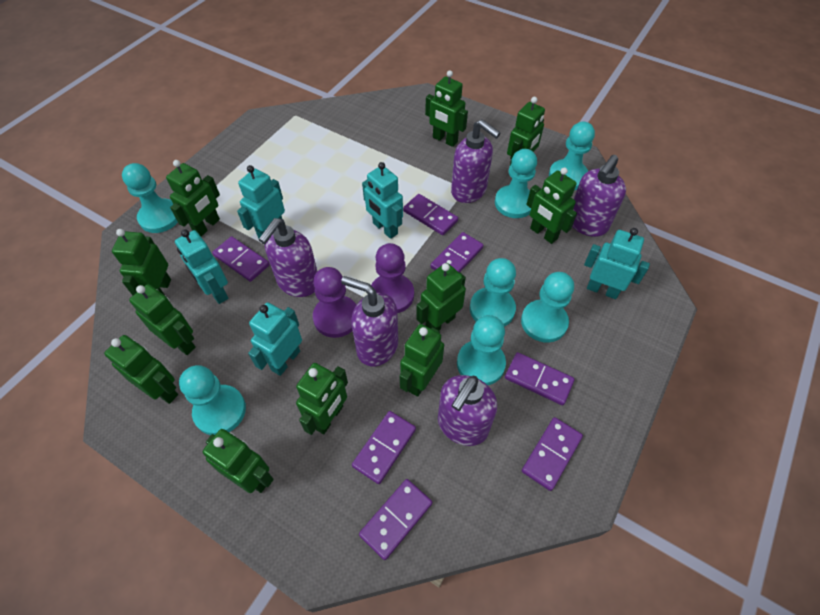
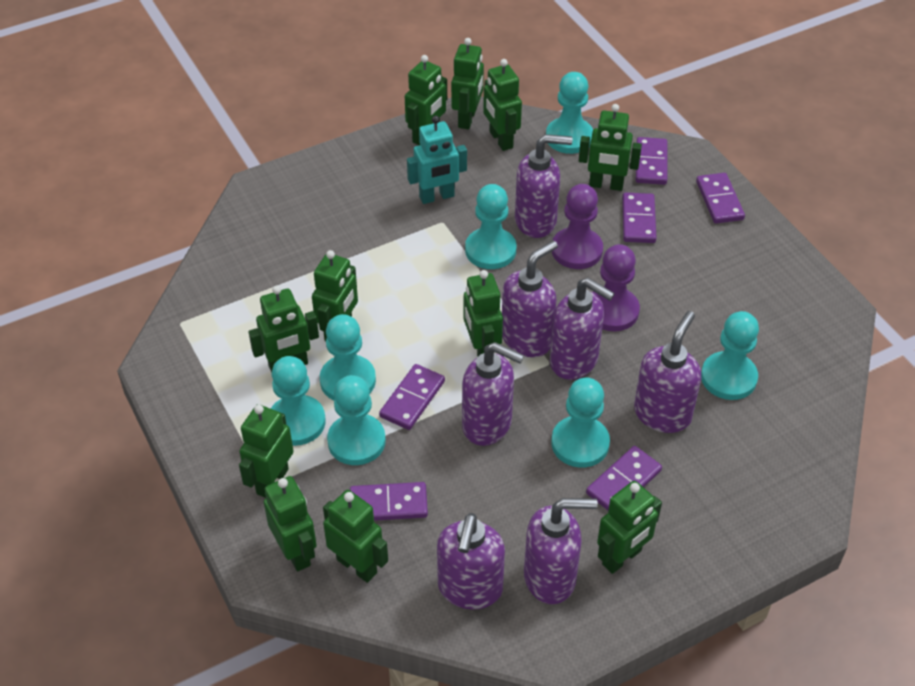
purple domino: [212,236,270,282] [352,411,416,484] [359,479,432,560] [403,194,458,235] [430,232,483,273] [505,352,575,405] [522,417,583,491] = 7 -> [350,482,428,521] [379,364,445,430] [586,446,662,510] [622,193,656,243] [636,137,667,185] [696,173,745,224] = 6
purple soap dispenser: [258,218,317,297] [341,276,398,367] [438,375,497,446] [451,119,500,203] [572,155,626,237] = 5 -> [437,513,505,610] [462,342,524,446] [502,240,558,357] [515,134,573,238] [524,498,598,604] [550,278,615,380] [634,311,701,433] = 7
turquoise robot: [175,229,229,304] [237,165,285,238] [248,303,302,376] [362,162,403,239] [584,228,650,299] = 5 -> [407,116,467,204] = 1

